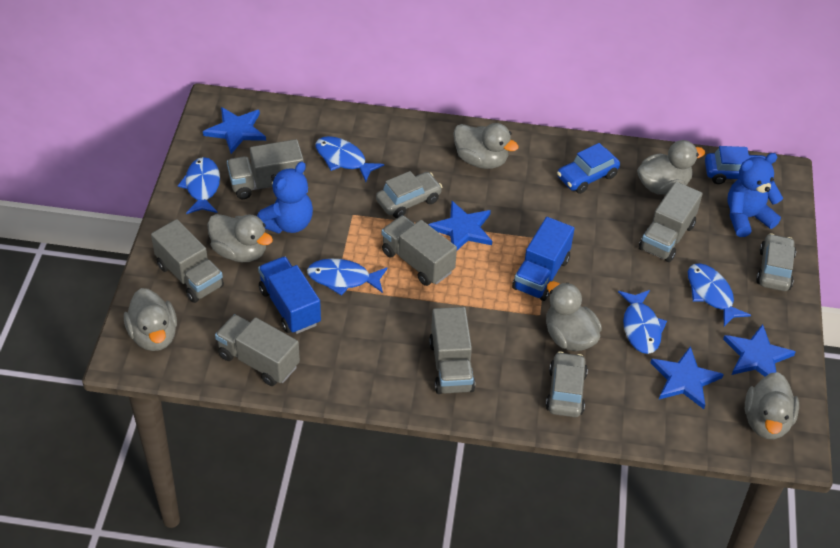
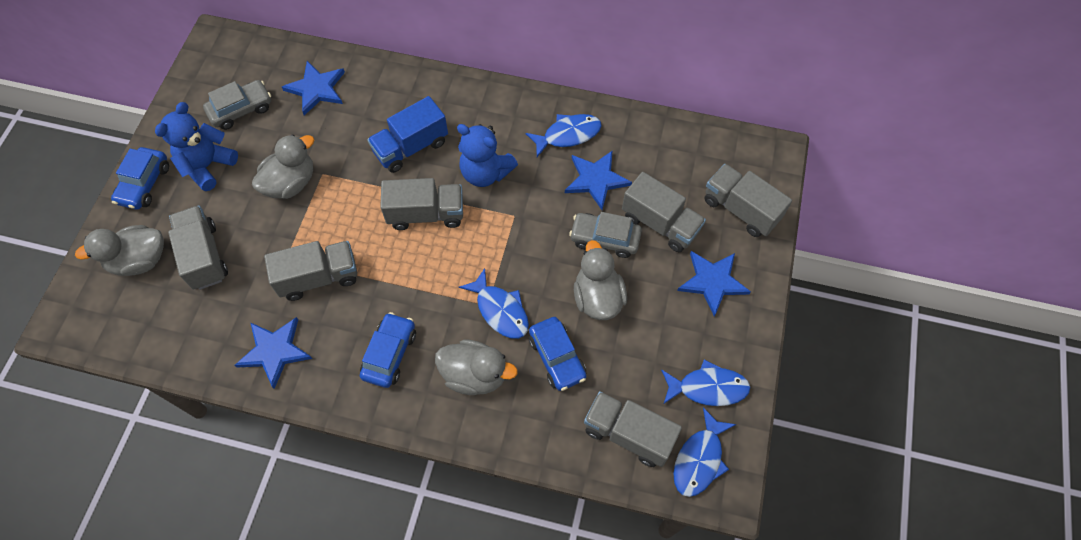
blue car: [557,143,620,194] [705,146,766,184] = 2 -> [111,147,169,210] [360,312,416,388] [529,317,586,391] = 3
blue fish: [178,157,220,214] [307,259,388,296] [315,136,384,182] [618,290,667,354] [688,263,751,326] = 5 -> [459,268,529,339] [526,114,602,157] [661,359,750,406] [673,407,736,497] = 4
blue truck: [258,256,321,334] [512,217,575,301] = 2 -> [367,96,448,173] = 1
grey car: [376,171,442,218] [546,351,588,417] [756,233,796,291] = 3 -> [203,80,271,130] [569,212,642,258] = 2
grey duck: [124,288,177,351] [207,214,273,262] [453,123,519,169] [546,281,602,351] [637,140,705,195] [745,372,799,439] = 6 -> [75,225,164,276] [252,134,314,199] [435,339,518,395] [574,240,627,320] = 4

